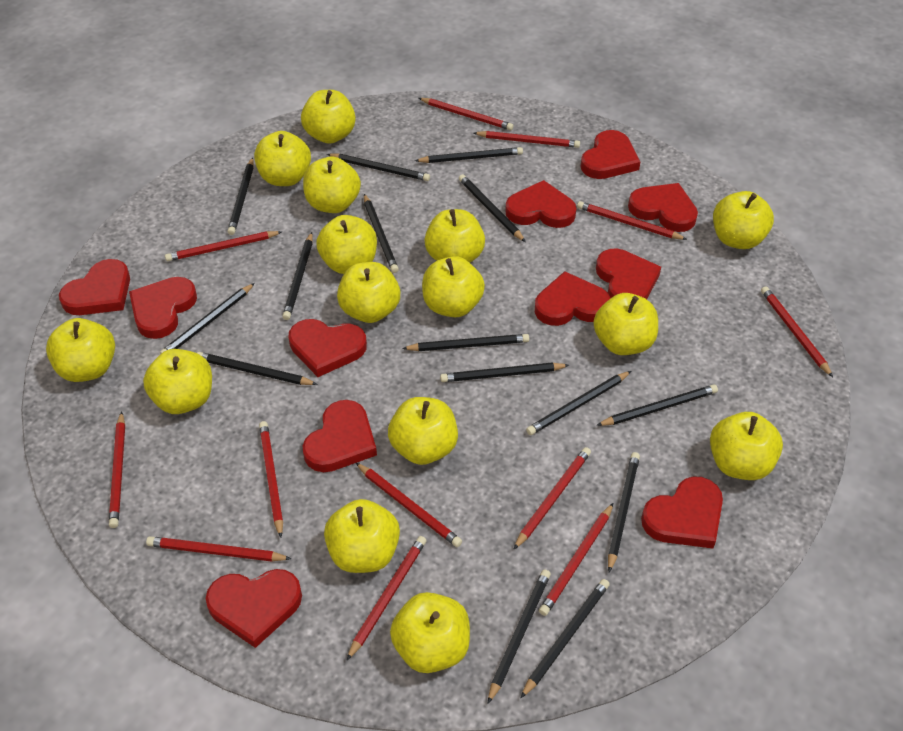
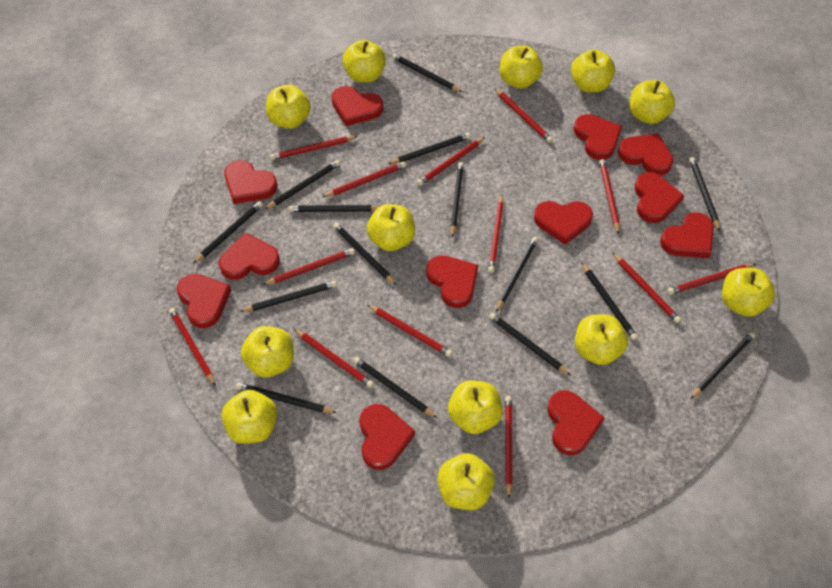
red heart: [59,259,130,315] [129,277,197,339] [206,569,302,648] [288,319,367,377] [303,400,377,472] [505,180,577,228] [535,271,611,326] [581,130,640,179] [596,249,661,299] [628,183,698,232] [641,476,723,549] = 11 -> [177,274,231,328] [219,233,280,280] [224,160,277,204] [331,86,384,126] [359,404,415,470] [426,255,478,308] [534,201,593,245] [547,390,605,455] [574,114,622,160] [618,133,673,175] [634,172,684,223] [660,212,714,258] = 12
red pencil: [109,411,125,528] [146,536,291,562] [165,231,282,261] [259,421,283,538] [346,536,427,661] [356,463,462,547] [419,98,513,131] [474,131,580,148] [513,447,591,550] [539,503,613,616] [577,201,687,240] [761,286,833,377] = 12 -> [169,308,216,386] [262,248,355,285] [270,136,358,160] [294,329,374,388] [323,161,406,197] [367,305,452,357] [417,137,485,186] [488,195,504,272] [494,88,553,143] [505,396,513,498] [599,159,620,234] [613,253,681,323] [668,264,756,295] = 13
yellow apple: [46,318,115,382] [143,349,212,414] [254,131,311,186] [301,90,356,144] [303,157,361,213] [316,215,377,274] [324,499,400,573] [337,262,400,323] [388,397,458,465] [390,592,470,673] [422,256,485,318] [425,209,485,263] [593,293,658,355] [710,412,783,480] [713,191,774,249] = 15 -> [222,390,277,444] [241,326,294,378] [266,85,311,129] [343,40,386,83] [367,204,415,251] [438,453,495,510] [448,380,503,434] [500,46,543,89] [571,49,615,93] [575,314,628,365] [630,80,675,124] [722,268,775,317] = 12

